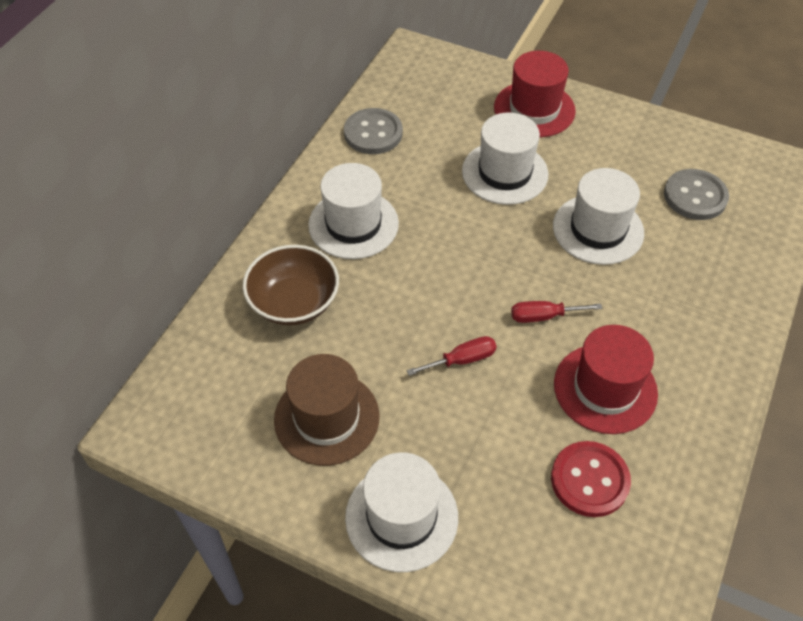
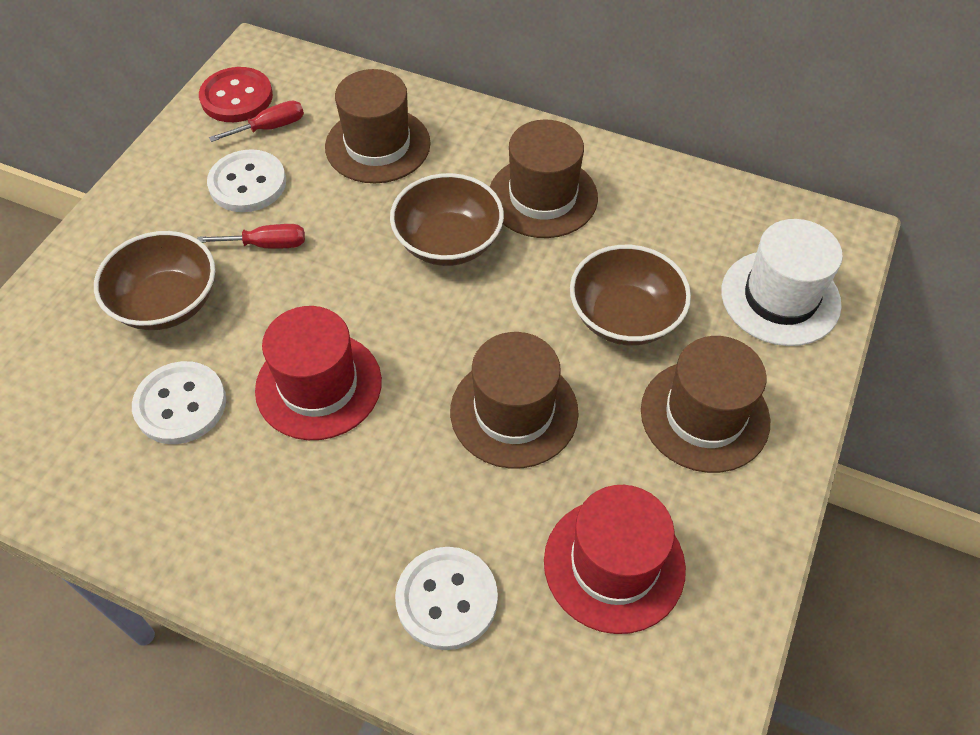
brown bowl: [243,245,339,325] = 1 -> [94,231,215,330] [390,173,504,266] [570,245,691,345] = 3
brown hat: [274,354,379,466] = 1 -> [325,69,431,183] [450,332,578,469] [490,119,598,238] [641,336,770,473] = 4
grey button: [344,108,403,154] [664,169,729,220] = 2 -> none = 0
white button: none = 0 -> [132,361,226,444] [207,149,286,212] [395,547,498,650] = 3
white hat: [308,163,399,259] [345,452,458,572] [462,112,548,205] [553,168,644,265] = 4 -> [721,219,843,346] = 1

